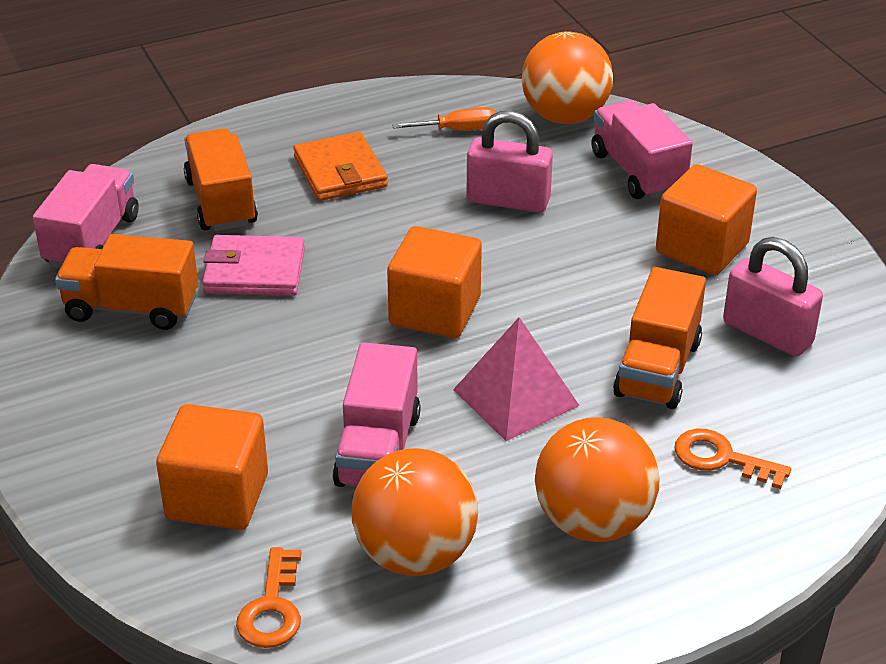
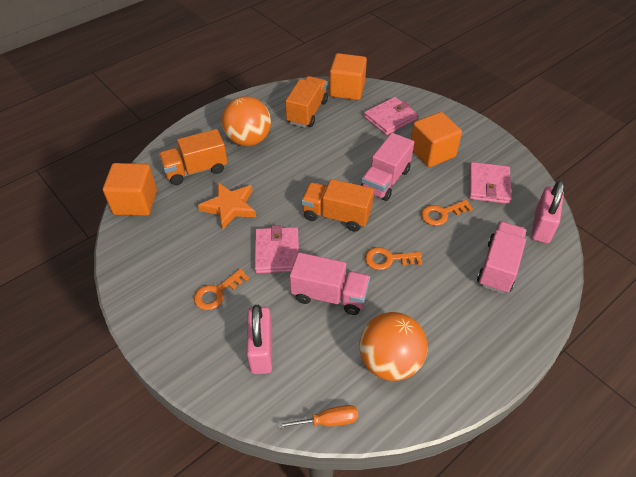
orange ball: [352,448,478,576] [522,31,613,124] [535,417,660,542] = 3 -> [222,96,271,146] [359,312,428,381] = 2
orange key: [236,547,301,648] [674,429,791,489] = 2 -> [194,269,249,310] [365,247,422,270] [421,200,473,226] = 3
orange star: none = 0 -> [198,182,256,230] = 1
orange wallet: [293,132,388,201] = 1 -> none = 0
pink pyramid: [453,317,580,441] = 1 -> none = 0
pink wallet: [202,235,305,296] = 1 -> [255,225,299,273] [364,97,418,135] [469,162,512,204] = 3

